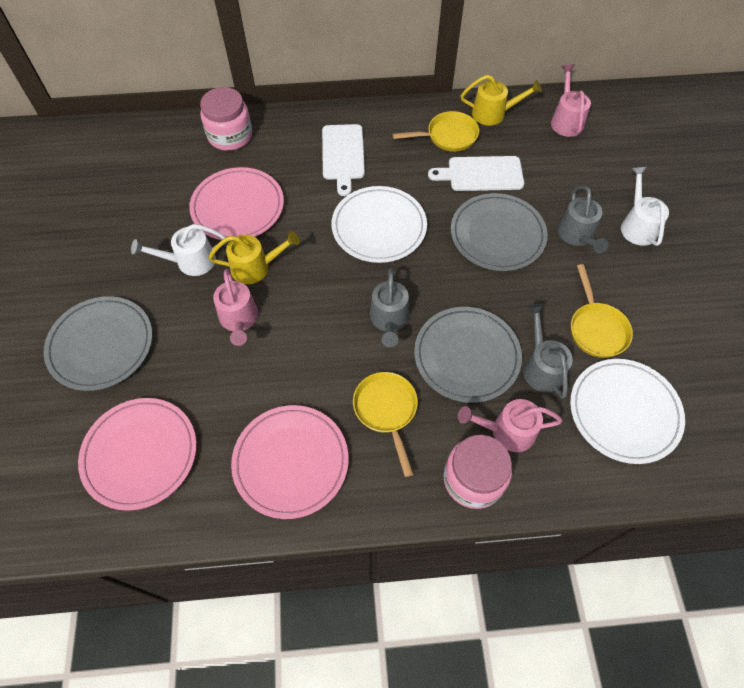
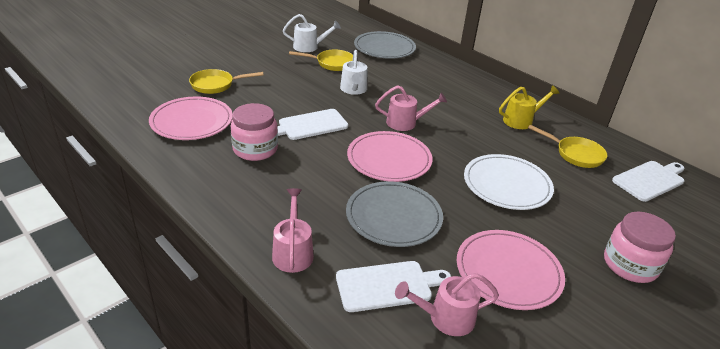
grey plate: [43,296,153,391] [414,307,522,403] [451,193,548,271] = 3 -> [346,181,443,247] [354,31,416,59] = 2
grey watering can: [370,268,409,347] [523,304,573,399] [557,185,609,253] = 3 -> none = 0
white cutting board: [322,124,365,196] [428,156,524,191] = 2 -> [277,109,348,140] [336,261,451,312] [612,161,684,202] = 3
white plate: [332,186,427,263] [570,359,685,464] = 2 -> [464,154,554,210] = 1
yellow watering can: [209,231,300,284] [461,75,542,126] = 2 -> [499,85,560,129] = 1

